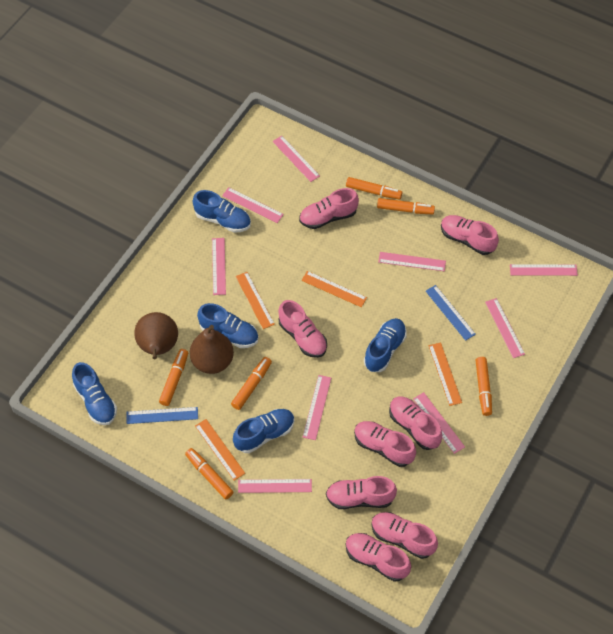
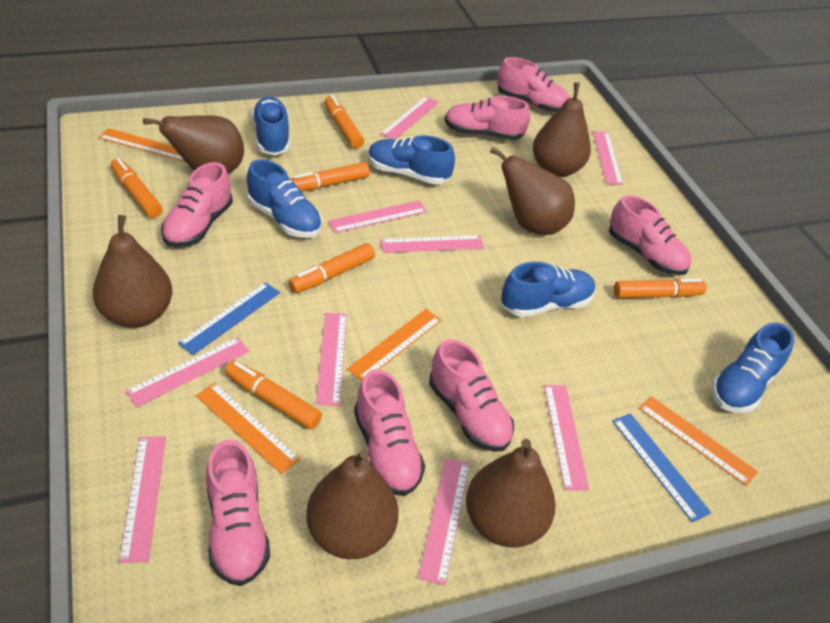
brown pear: [134,312,178,359] [190,325,234,374] = 2 -> [93,215,172,328] [143,116,244,174] [306,449,399,559] [466,439,555,548] [490,147,575,235] [533,82,591,177] = 6
pink shoe: [278,300,327,358] [299,188,359,229] [326,476,397,509] [346,533,411,582] [354,421,416,467] [371,512,438,559] [389,396,442,450] [441,215,499,255] = 8 -> [161,162,233,247] [206,440,270,586] [354,370,425,496] [429,339,514,452] [444,96,530,140] [497,57,570,112] [609,195,691,275] = 7

